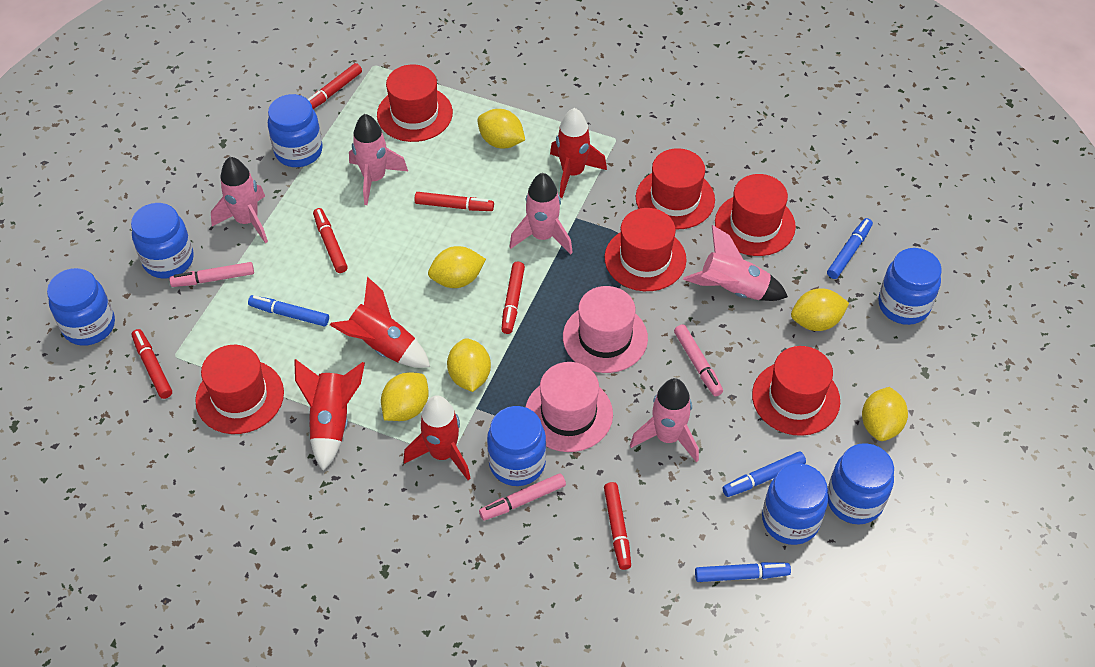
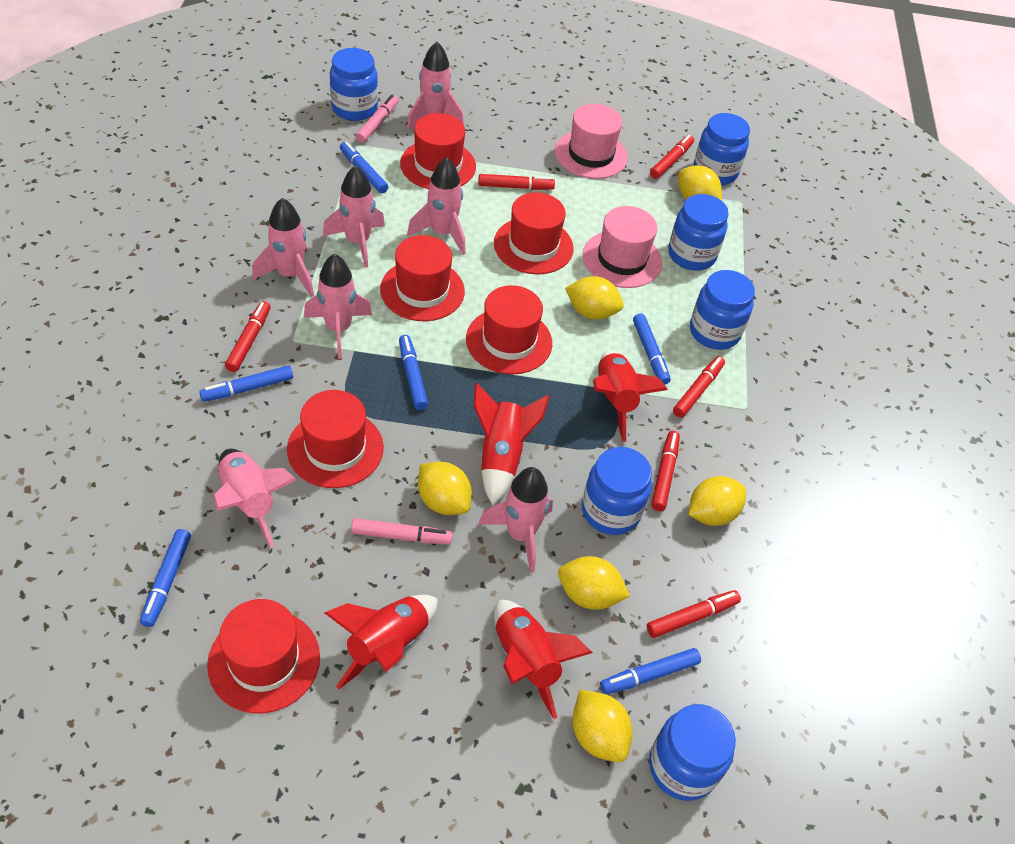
blue jar: [47,268,115,346] [131,203,194,279] [268,94,323,167] [487,406,546,486] [762,463,828,545] [827,443,894,524] [878,248,942,325] = 7 -> [330,48,378,121] [582,447,652,535] [649,704,736,801] [668,194,729,271] [690,270,755,350] [693,113,750,185] = 6
blue marker: [248,295,329,326] [695,562,791,582] [722,452,806,497] [827,218,873,279] = 4 -> [140,529,191,627] [199,365,293,402] [340,141,388,193] [399,335,428,410] [600,648,701,695] [633,314,671,385] = 6
pink marker: [169,262,254,287] [479,473,566,520] [674,324,723,396] = 3 -> [351,518,453,544] [355,95,398,143] = 2
pink rocket: [211,157,268,243] [349,114,408,205] [509,173,573,254] [630,378,699,463] [683,225,788,301] = 5 -> [213,449,296,548] [252,198,314,297] [304,254,372,359] [323,165,385,268] [407,42,464,130] [407,157,466,255] [478,467,553,573] = 7

